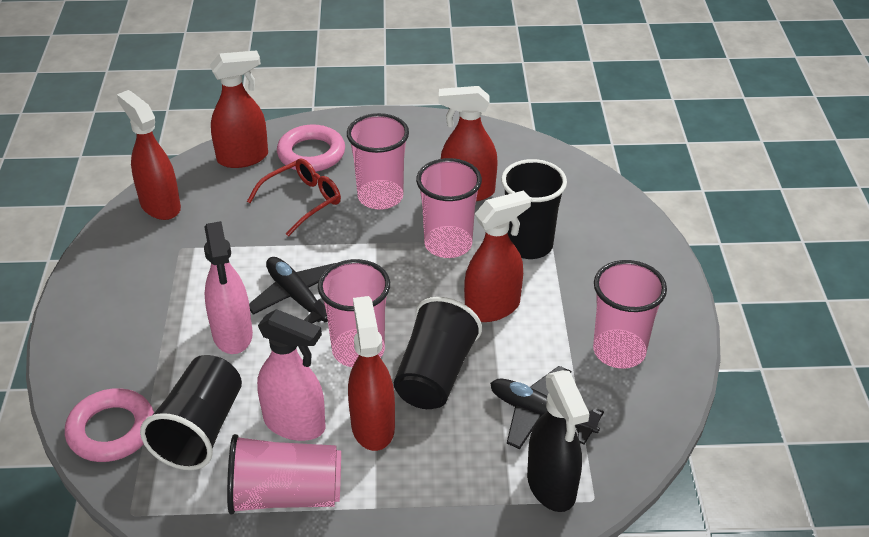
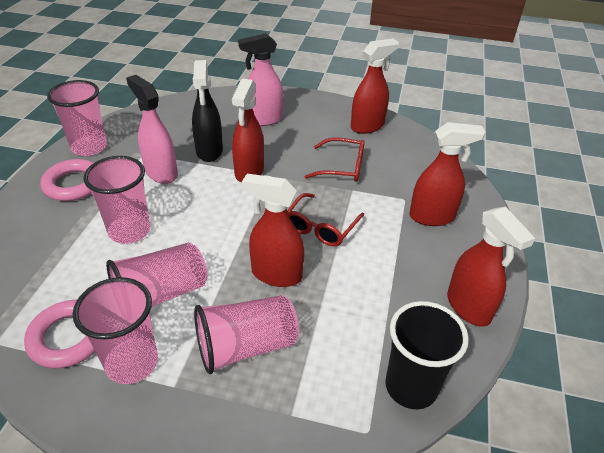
black cup: [140,355,242,470] [394,297,482,409] [501,159,567,259] = 3 -> [385,301,469,409] = 1
black plane: [249,257,336,324] [490,366,604,449] = 2 -> none = 0
red glasses: [247,158,341,236] = 1 -> [287,193,364,246] [305,137,365,182] = 2

